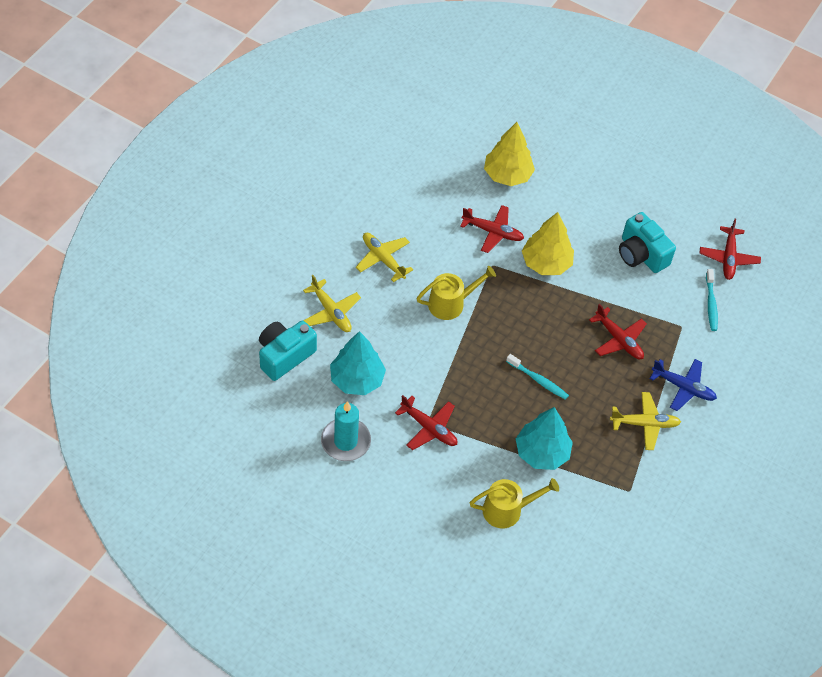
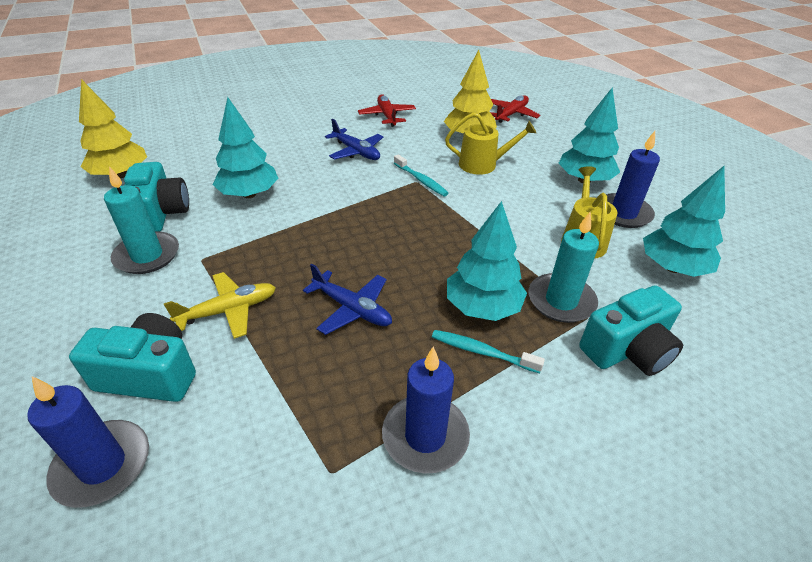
blue candle: none = 0 -> [27,376,149,508] [382,346,470,473] [606,131,660,228] = 3
blue plane: [650,359,717,411] = 1 -> [303,264,392,335] [325,119,383,160] = 2
red plane: [395,395,457,450] [460,205,524,253] [589,304,647,359] [700,219,761,280] = 4 -> [358,94,416,127] [490,95,540,123] = 2
turquoise camera: [259,321,317,381] [619,212,676,273] = 2 -> [69,313,196,402] [124,162,189,232] [579,286,683,376] = 3
turquoise candle: [321,401,371,461] = 1 -> [104,166,179,274] [528,212,599,323] = 2
turquoise tree: [330,331,386,395] [516,407,573,470] = 2 -> [213,97,279,198] [447,201,527,321] [559,88,620,183] [643,166,725,277] = 4
yellow plane: [303,275,361,332] [356,233,413,282] [610,392,681,450] = 3 -> [164,272,276,339] = 1

